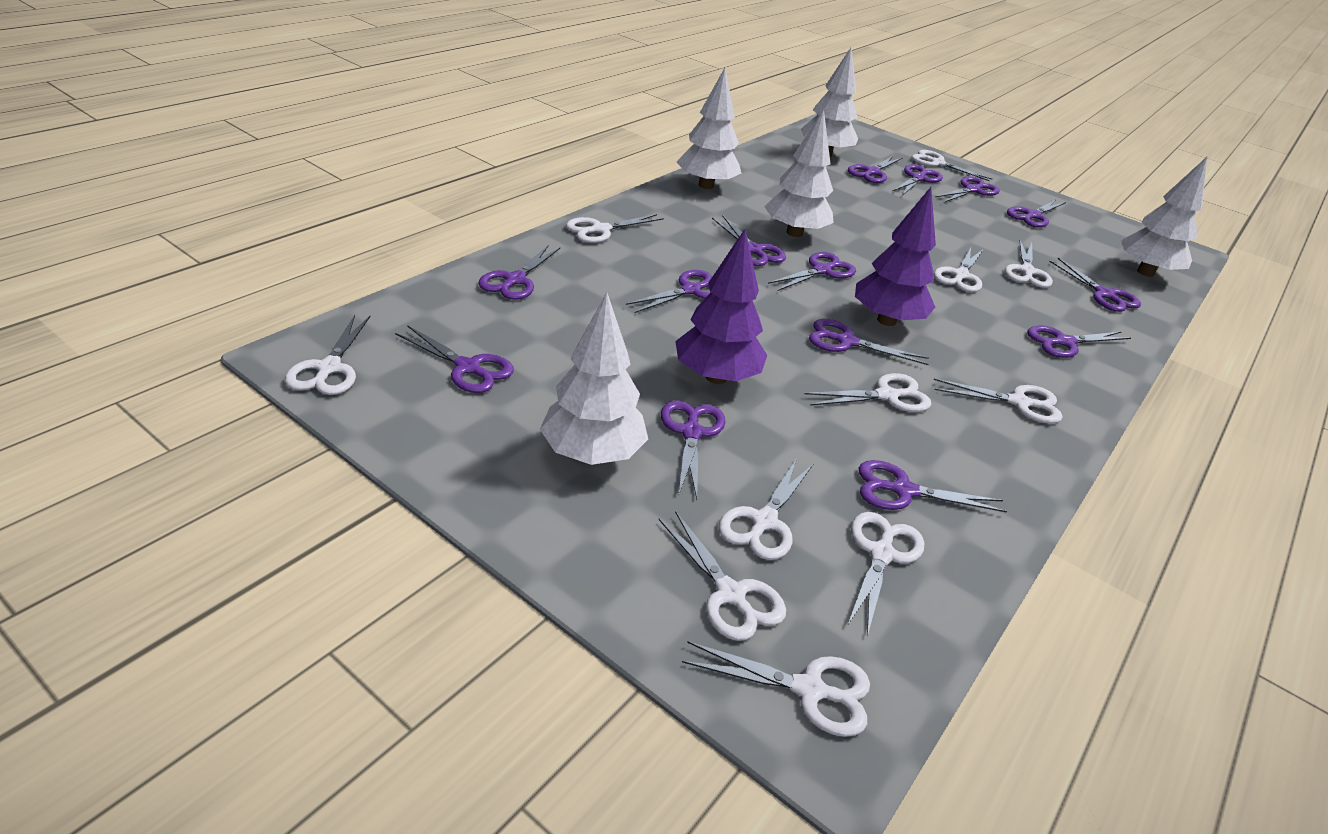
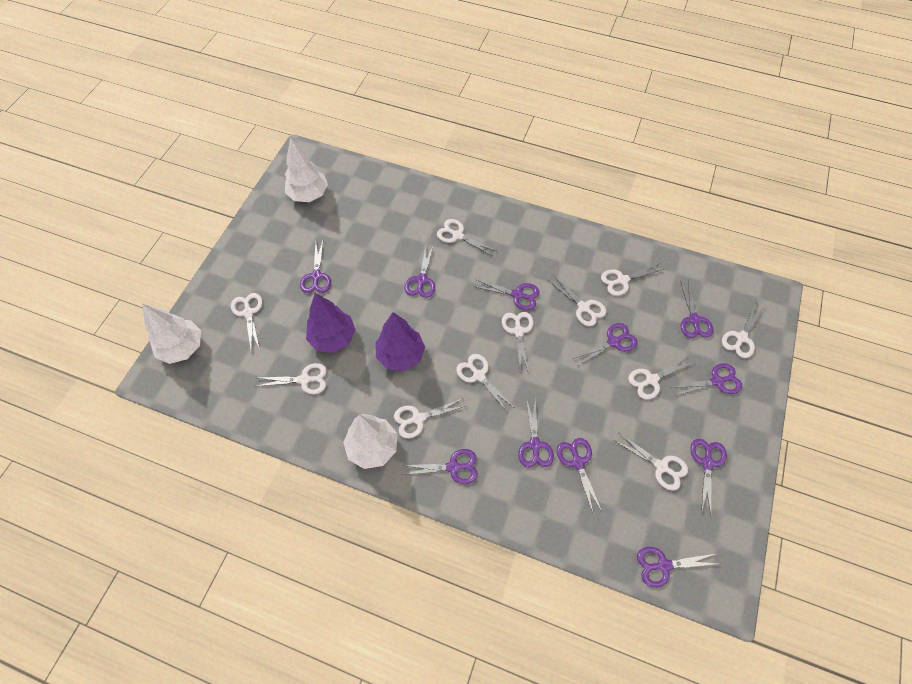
purple scissors: [395,325,514,393] [478,245,560,300] [626,270,712,313] [661,400,726,499] [712,215,786,266] [768,252,856,291] [809,319,929,365] [848,156,902,183] [858,460,1007,512] [892,164,943,196] [935,176,1000,202] [1007,200,1066,228] [1027,325,1131,358] [1049,258,1141,312] = 14 -> [300,241,331,293] [401,449,478,484] [404,244,435,298] [473,279,540,310] [518,398,554,468] [557,438,602,513] [573,323,638,365] [637,547,717,588] [671,363,742,396] [680,280,713,338] [690,438,727,514] = 11
white tree: [540,292,648,465] [677,68,741,189] [764,110,834,237] [801,48,858,157] [1120,157,1207,277] = 5 -> [142,304,201,364] [285,137,328,202] [343,414,397,469] = 3

